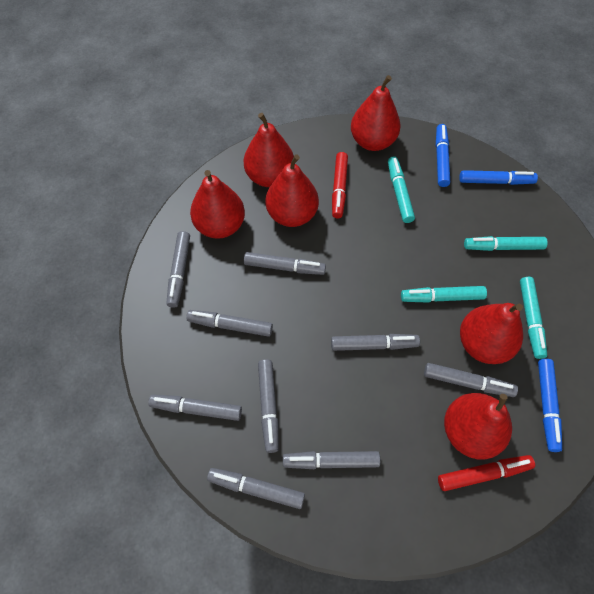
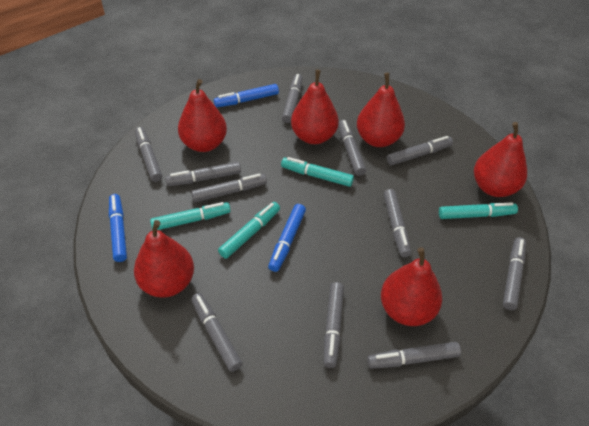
grey marker: [148,394,242,421] [166,231,190,308] [186,310,273,337] [207,468,305,509] [244,252,326,275] [258,359,279,453] [283,451,381,469] [331,334,420,351] [424,363,518,397] = 9 -> [135,127,162,182] [165,162,241,186] [191,173,267,202] [191,293,242,372] [282,74,303,123] [324,282,344,368] [338,120,366,176] [367,342,461,369] [383,189,411,257] [387,136,453,165] [503,237,526,310] = 11
red marker: [332,152,348,218] [438,455,535,491] = 2 -> none = 0

